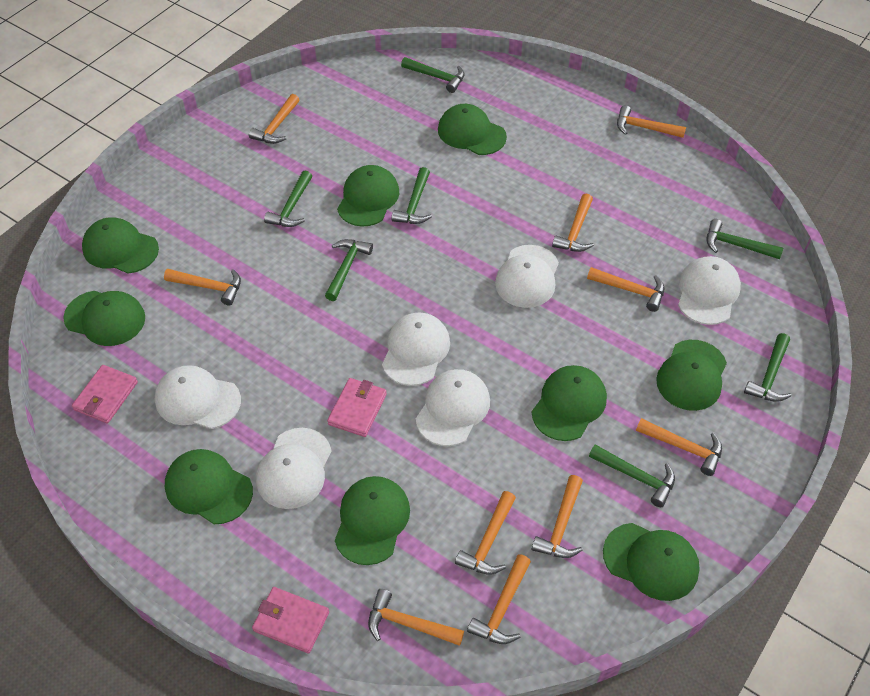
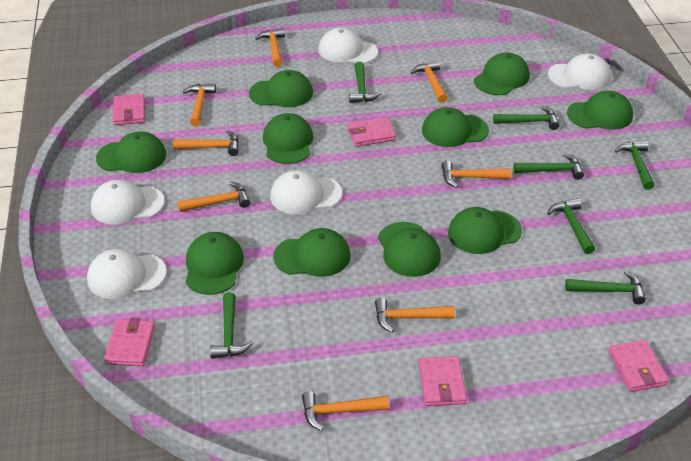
green cap: [63,291,145,346] [82,217,159,273] [165,449,253,524] [335,476,410,565] [337,165,399,227] [438,104,507,155] [532,365,607,441] [603,523,700,601] [656,340,727,411] = 9 -> [96,132,166,173] [186,232,244,295] [249,70,313,107] [263,113,313,164] [273,228,351,277] [378,222,441,277] [422,107,489,147] [448,207,522,254] [474,52,530,95] [567,91,633,130] = 10
orange hammer: [164,269,241,306] [249,94,300,144] [368,589,464,646] [455,491,516,575] [467,554,531,644] [532,475,583,558] [552,194,594,252] [587,267,665,312] [617,105,686,138] [636,418,722,476] = 10 -> [173,131,239,156] [177,182,250,212] [183,84,216,127] [255,28,285,67] [302,391,389,431] [375,298,455,333] [411,61,448,103] [442,160,511,188] = 8
pink wallet: [72,365,138,423] [252,587,329,654] [327,378,387,437] = 3 -> [104,317,155,366] [113,94,145,125] [347,117,396,147] [418,356,467,406] [608,340,669,392] = 5
white cap: [155,365,241,429] [256,428,332,509] [382,312,450,386] [416,369,490,446] [495,245,559,308] [678,256,741,325] = 6 -> [87,249,167,299] [91,180,165,225] [270,170,342,214] [318,28,378,64] [548,53,611,90] = 5

